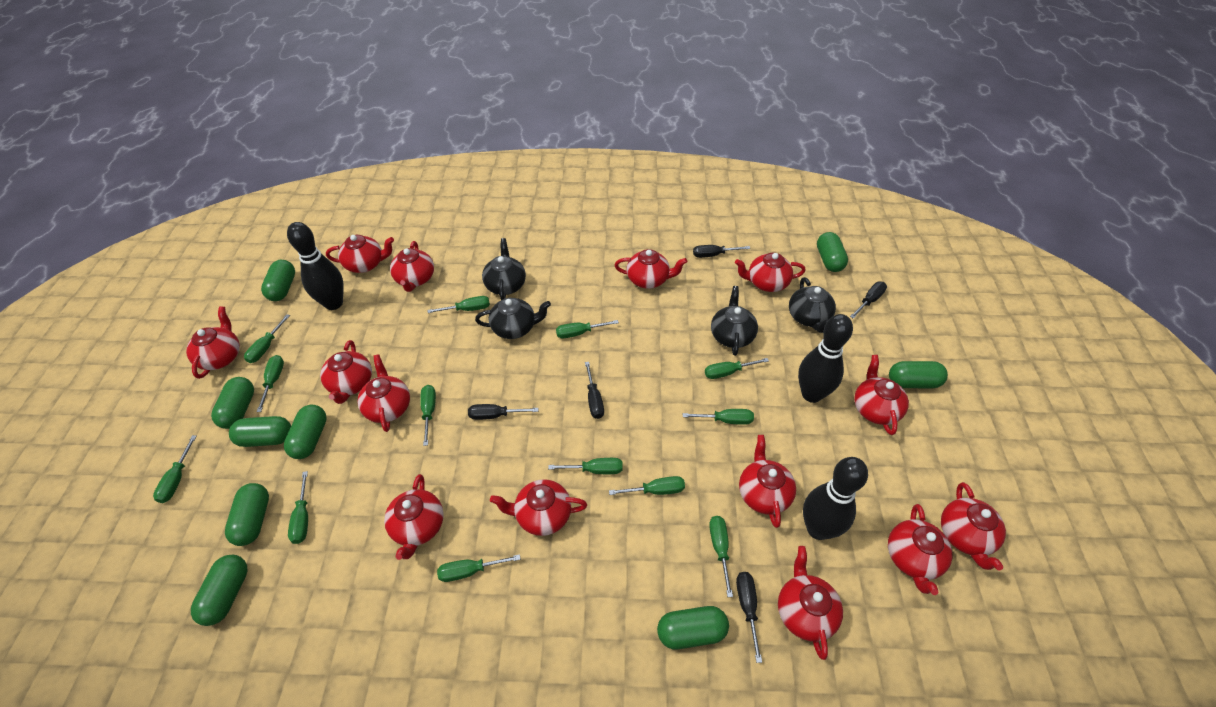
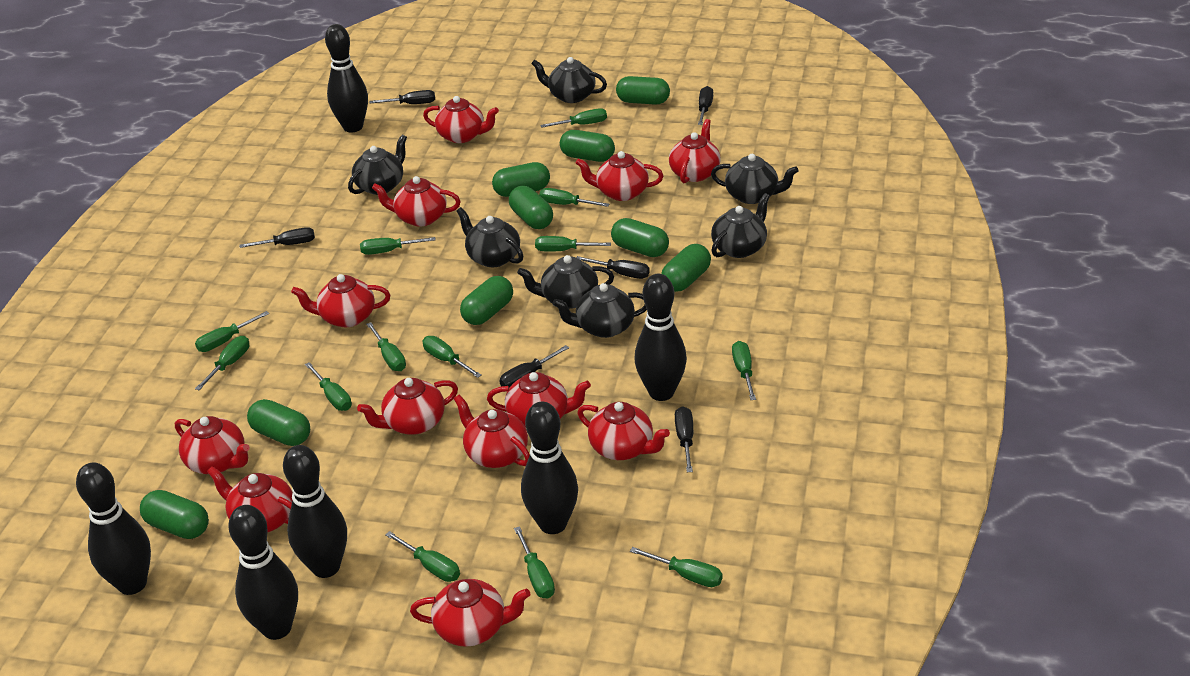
black bowling pin: [287,222,344,310] [798,314,853,403] [803,457,868,540] = 3 -> [76,462,151,595] [228,505,298,640] [283,445,347,578] [325,24,368,132] [521,402,578,534] [634,274,687,401] = 6
black screwdriver: [468,404,539,420] [585,362,604,419] [693,245,750,258] [736,572,762,663] [850,281,887,319] = 5 -> [240,227,315,248] [370,90,435,104] [499,345,569,388] [576,256,650,279] [675,406,693,472] [698,86,713,125] = 6
black teapot: [475,298,551,339] [482,238,526,300] [711,286,758,356] [789,277,836,333] = 4 -> [348,134,407,195] [456,207,523,267] [517,255,614,309] [531,57,607,103] [552,283,647,338] [711,154,799,204] [711,193,770,258] = 7
red teapot: [186,306,240,379] [320,340,372,404] [326,235,394,273] [357,354,410,432] [384,474,444,560] [390,241,434,292] [490,479,587,536] [615,249,687,288] [735,253,806,292] [739,435,796,528] [778,546,843,660] [854,355,909,435] [888,504,953,595] [941,482,1006,570] = 14 -> [175,416,250,474] [207,466,293,533] [291,274,390,327] [357,378,458,435] [372,176,461,227] [410,579,530,647] [423,96,499,143] [454,395,530,468] [487,372,591,427] [576,151,663,201] [577,402,670,460] [669,119,721,184] = 12

